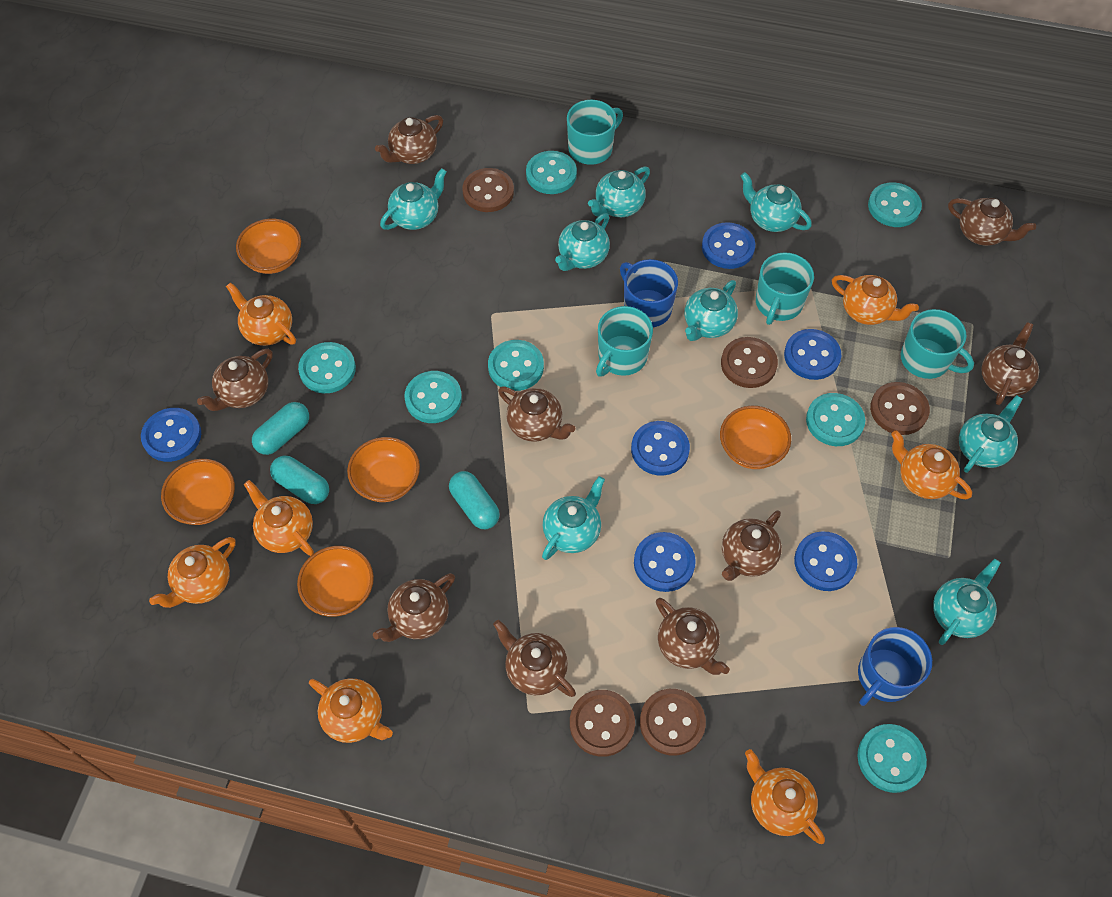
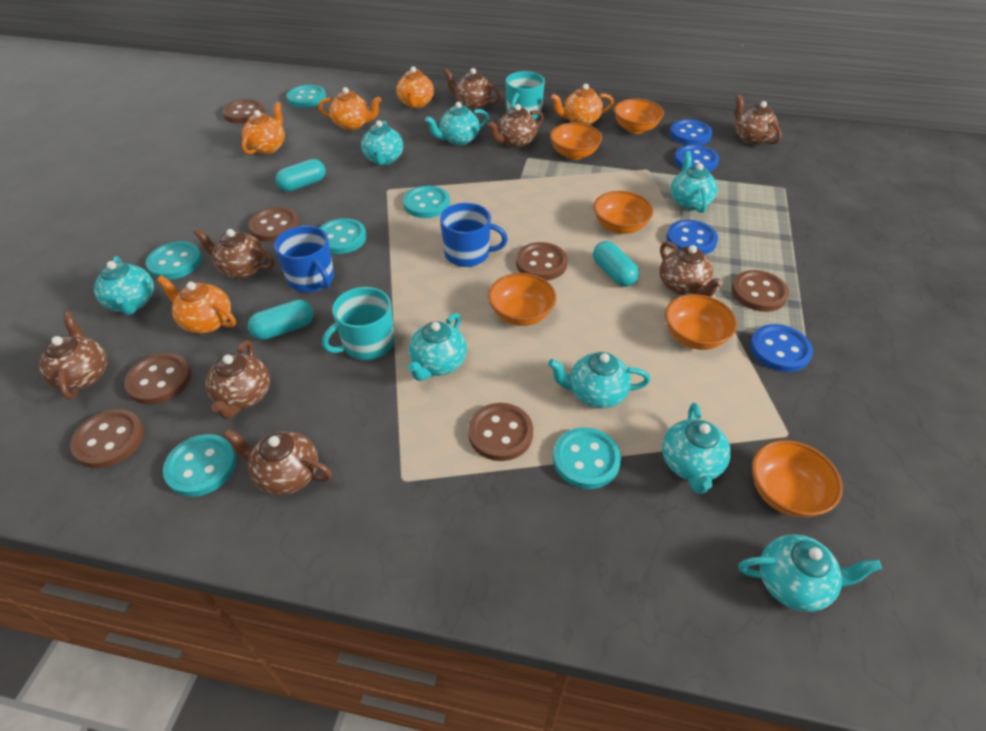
blue button: [141,408,201,462] [631,421,690,476] [634,532,696,592] [702,222,755,269] [784,329,841,380] [794,531,857,591] = 6 -> [666,220,718,255] [670,119,713,145] [674,144,719,172] [750,324,813,372] = 4
brown button: [463,168,514,212] [570,690,635,757] [640,689,706,756] [721,337,778,388] [870,382,930,435] = 5 -> [70,409,144,468] [124,353,191,404] [223,99,265,124] [248,207,300,242] [468,403,533,461] [516,242,568,280] [732,270,789,312] = 7
brown teapot: [197,349,273,411] [373,573,455,642] [375,115,443,164] [493,620,576,697] [498,387,575,442] [656,598,730,675] [722,510,782,581] [948,198,1036,246] [981,322,1039,405] = 9 -> [39,312,107,400] [194,228,275,279] [206,340,270,419] [223,429,332,495] [444,68,501,110] [487,104,544,148] [659,241,723,297] [735,94,782,145] = 8
orange bowl: [161,459,235,525] [236,219,301,274] [297,546,374,617] [347,437,420,502] [720,406,791,469] = 5 -> [488,273,556,326] [550,123,602,160] [593,191,653,234] [614,99,664,134] [665,294,737,350] [752,440,843,517] = 6
orange teapot: [149,537,236,608] [226,282,296,346] [244,480,314,556] [309,678,393,743] [745,749,825,844] [832,275,919,325] [891,430,972,499] = 7 -> [157,275,236,334] [242,102,285,154] [318,87,381,130] [396,66,434,108] [551,84,614,125] = 5
turquoise button: [298,342,356,393] [404,371,462,423] [488,340,544,391] [526,151,577,194] [806,393,865,446] [857,724,927,793] [868,182,922,227] = 7 -> [146,241,202,280] [163,434,236,497] [286,85,326,108] [319,218,366,254] [403,186,450,218] [553,427,621,489] = 6
turquoise mug: [567,100,623,165] [596,306,653,376] [756,252,814,325] [901,309,974,379] = 4 -> [322,287,394,360] [506,71,545,120] = 2

